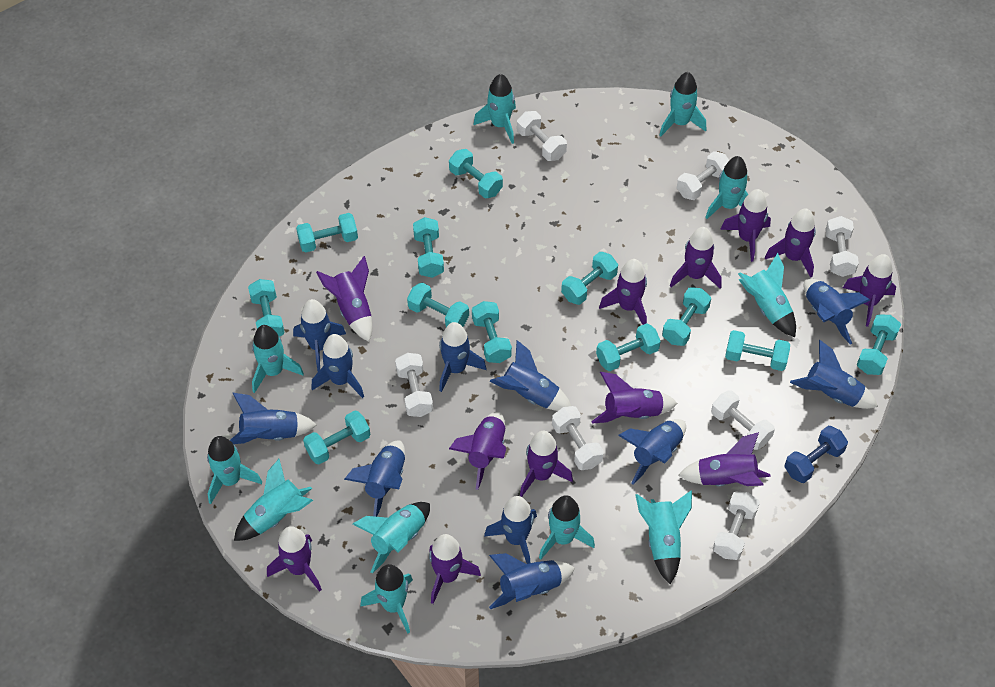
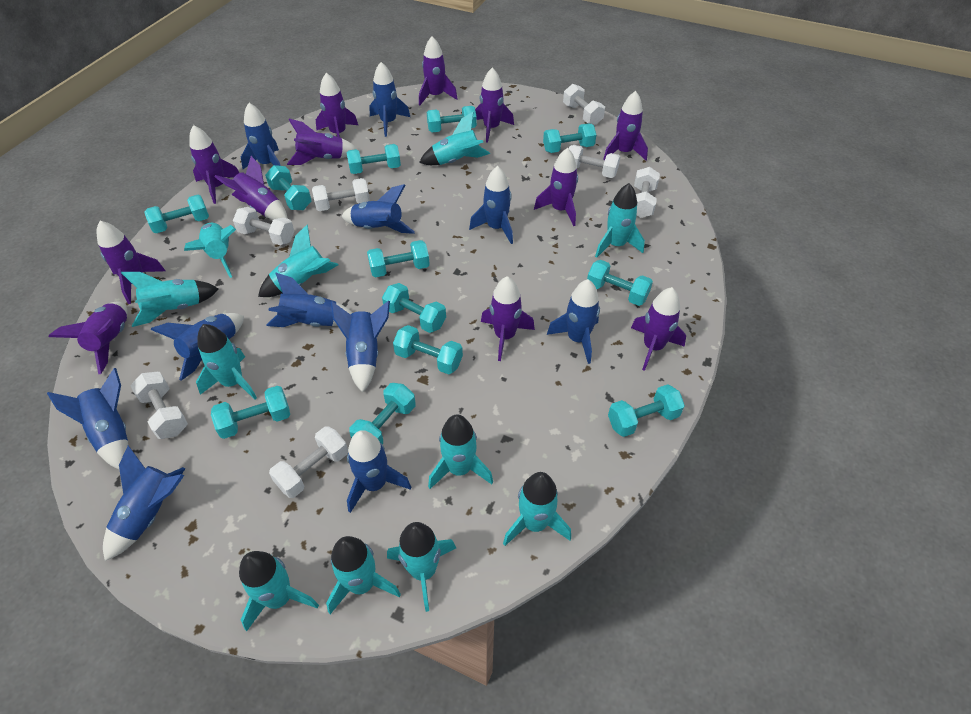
blue dumbbell: [784,426,848,483] = 1 -> none = 0

